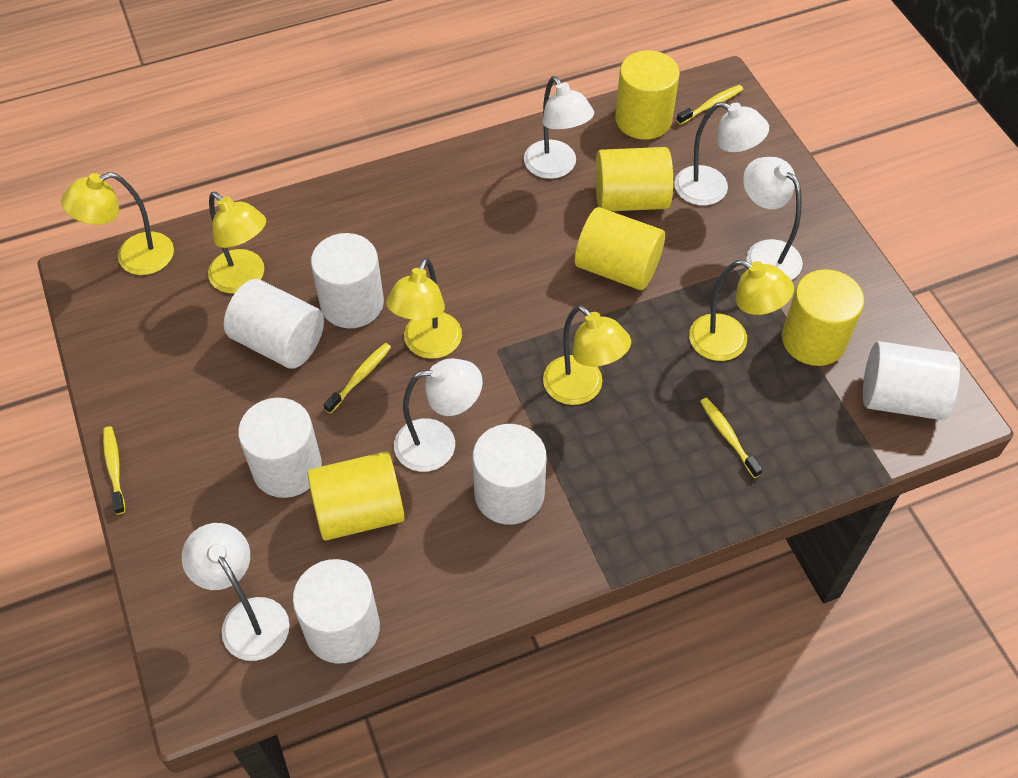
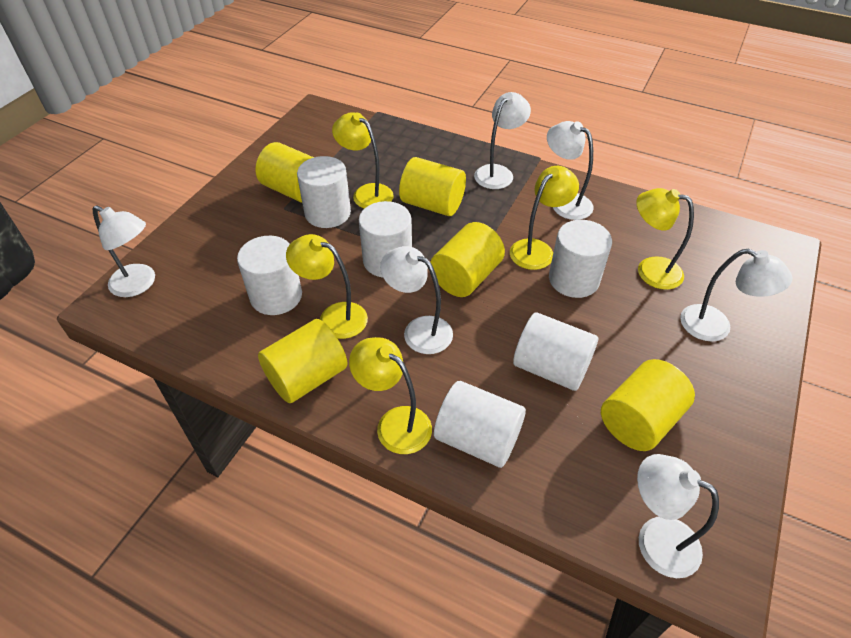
white lamp: [182,523,290,661] [394,358,483,472] [524,76,594,179] [675,102,769,205] [743,157,803,280] = 5 -> [93,205,155,297] [380,246,453,354] [474,92,531,189] [547,121,594,220] [637,454,719,578] [680,249,792,341] = 6
yellow toothbrush: [103,426,125,515] [323,343,391,414] [676,85,743,125] [700,398,763,478] = 4 -> none = 0

